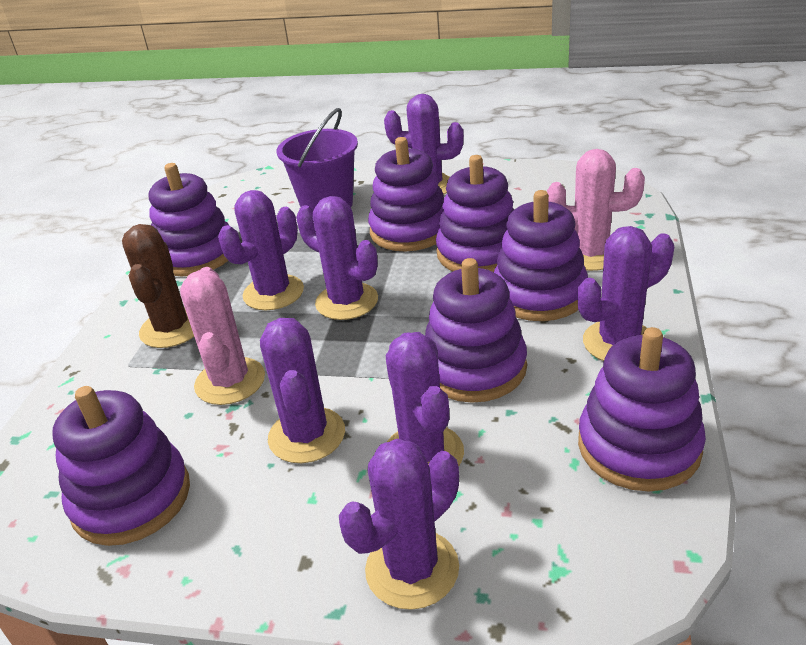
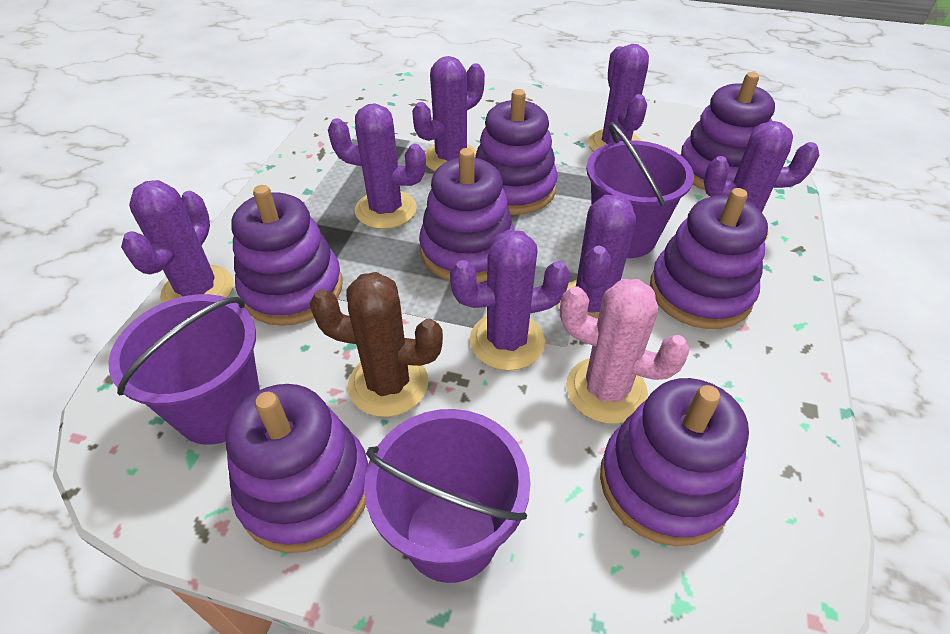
pink cactus: [180,267,265,405] [547,149,645,271] = 2 -> [560,279,690,424] = 1
purple bucket: [277,108,358,211] = 1 -> [108,294,260,445] [364,409,531,583] [586,122,694,258] = 3

